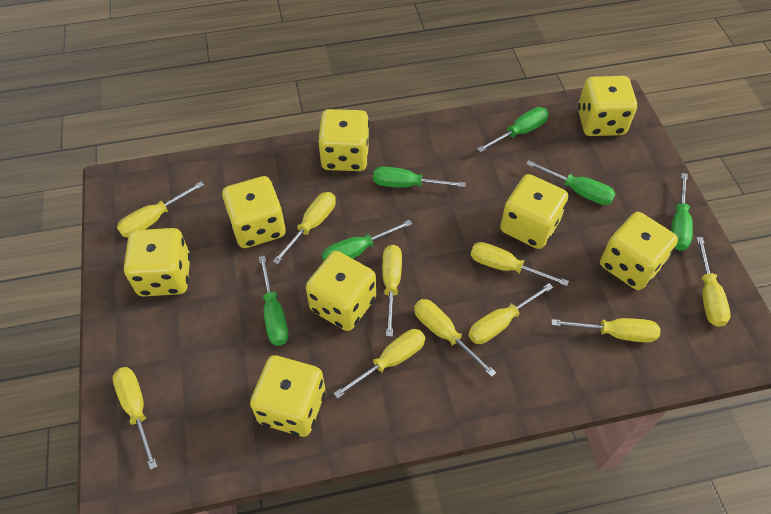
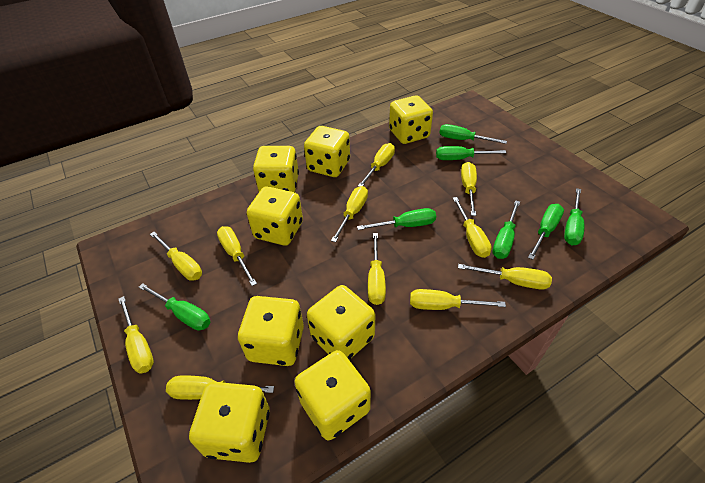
green screwdriver: [259,255,288,346] [322,220,412,261] [373,167,466,188] [477,107,549,152] [526,160,616,205] [671,173,693,251] = 6 -> [139,283,210,331] [357,208,436,230] [436,146,506,160] [439,124,507,144] [492,200,520,259] [528,204,564,260] [564,188,584,245] = 7
yellow screwdriver: [112,367,158,470] [117,181,204,237] [273,192,336,265] [333,329,425,399] [382,245,402,337] [414,299,496,377] [468,283,553,344] [471,242,569,286] [552,318,660,343] [696,237,731,327] = 10 -> [118,296,154,374] [150,232,202,281] [166,375,274,400] [217,226,257,286] [331,186,368,242] [358,143,395,187] [368,233,386,305] [410,289,506,310] [453,197,492,258] [458,264,552,289] [461,162,477,216] = 11

